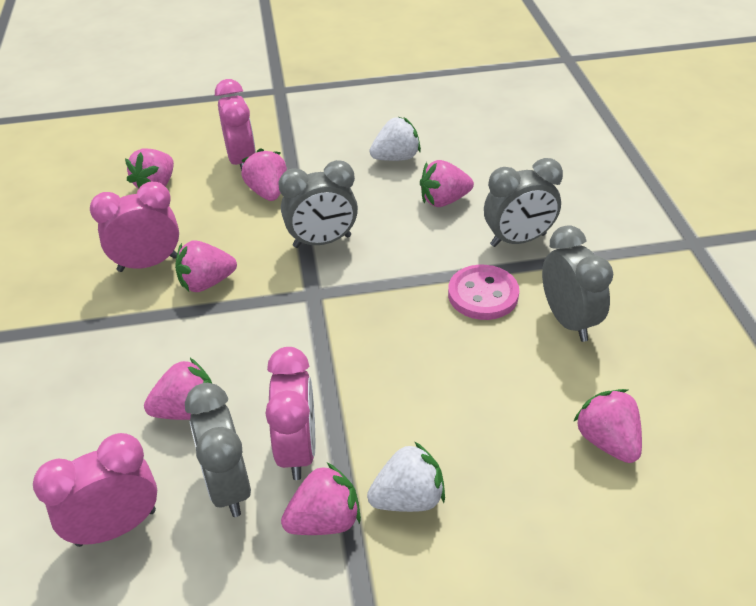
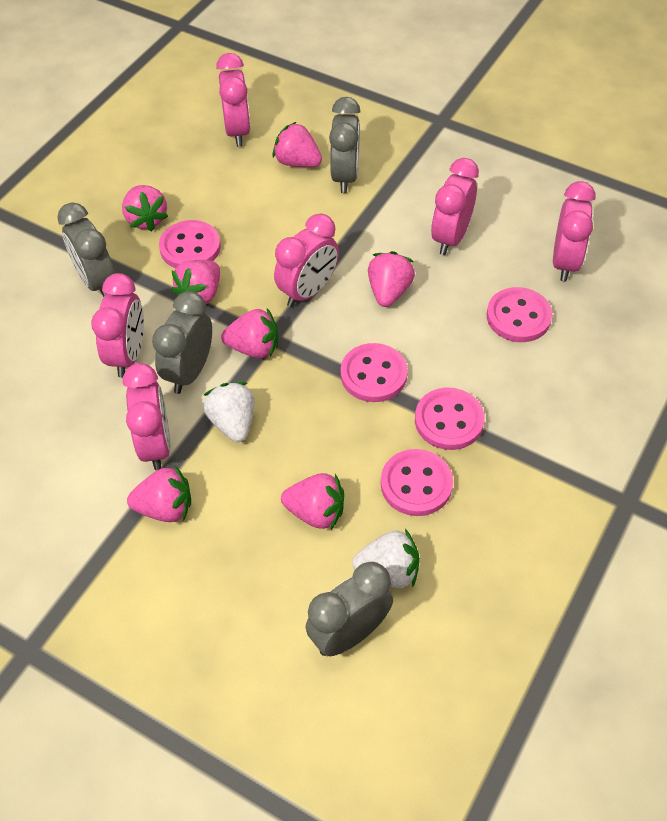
pink button: [448,265,519,320] = 1 -> [159,220,221,268] [341,343,408,402] [381,449,453,516] [415,387,485,450] [487,287,552,342] = 5
pink clock: [33,433,157,547] [90,182,179,272] [215,79,256,171] [265,347,315,480] = 4 -> [91,273,144,377] [123,363,171,470] [216,53,251,147] [274,214,339,307] [431,158,479,255] [553,181,595,282] = 6

